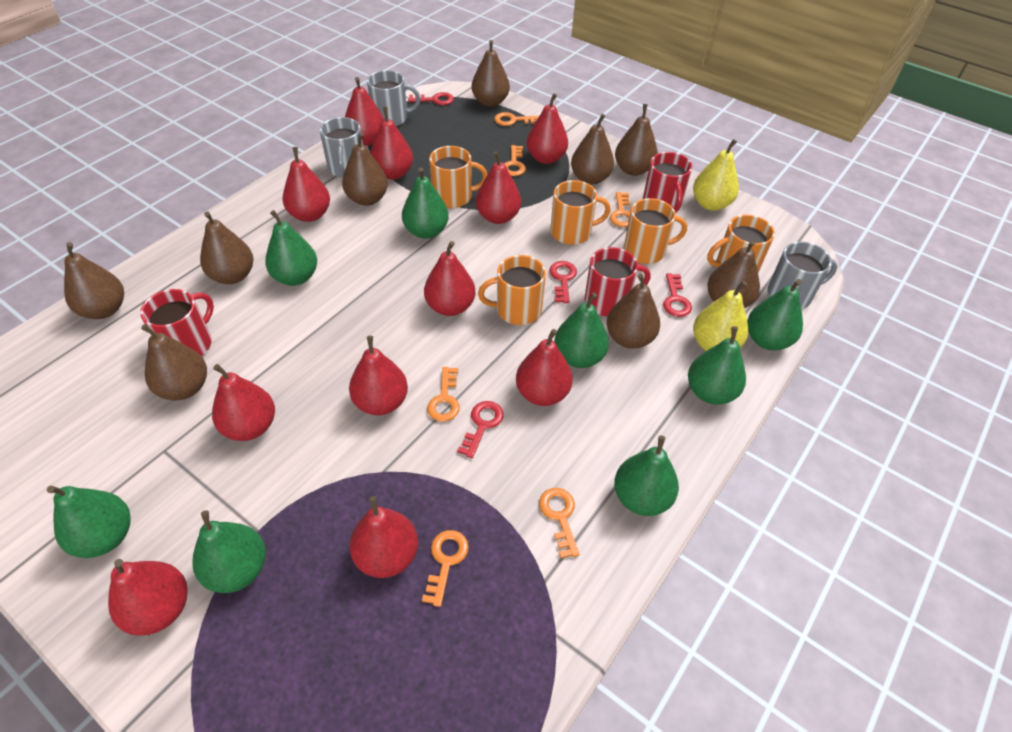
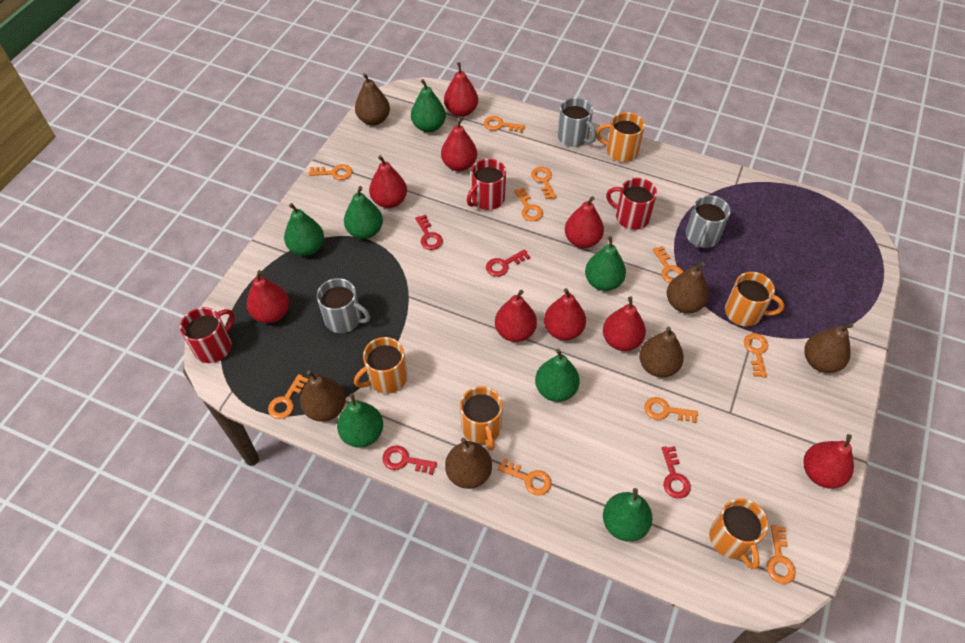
brown pear: [64,242,124,319] [141,324,207,401] [200,212,253,284] [342,133,388,206] [472,40,510,107] [571,114,614,185] [607,274,660,349] [615,104,658,176] [707,240,760,308] = 9 -> [300,370,346,422] [355,73,390,125] [445,438,492,489] [639,326,684,377] [667,262,709,313] [804,323,853,373] = 6
green pear: [47,486,131,558] [192,510,266,593] [265,210,317,286] [402,167,449,239] [554,292,609,368] [614,436,679,516] [688,326,746,405] [747,279,803,350] = 8 -> [284,203,324,256] [337,393,383,448] [344,186,383,239] [411,79,446,132] [535,349,580,402] [585,236,626,291] [603,488,652,542] = 7
orange key: [422,530,469,607] [427,367,460,422] [494,112,539,126] [504,145,526,176] [539,488,579,558] [610,192,630,227] = 6 -> [268,374,309,419] [309,164,352,180] [484,116,525,133] [498,458,552,495] [514,188,543,221] [531,167,557,200] [644,397,698,423] [652,246,683,283] [744,333,768,378] [767,525,796,584] = 10
red pear: [108,559,188,636] [212,364,275,441] [283,147,330,222] [345,77,384,146] [349,336,408,415] [349,496,418,578] [370,107,413,180] [424,241,475,316] [476,151,521,224] [516,329,573,406] [527,93,568,164] = 11 -> [247,270,289,323] [369,155,407,208] [441,117,477,171] [444,62,478,117] [495,290,537,342] [544,288,586,340] [565,196,604,248] [603,296,646,351] [803,434,854,489] = 9
yellow pear: [693,139,739,211] [693,281,748,351] = 2 -> none = 0

